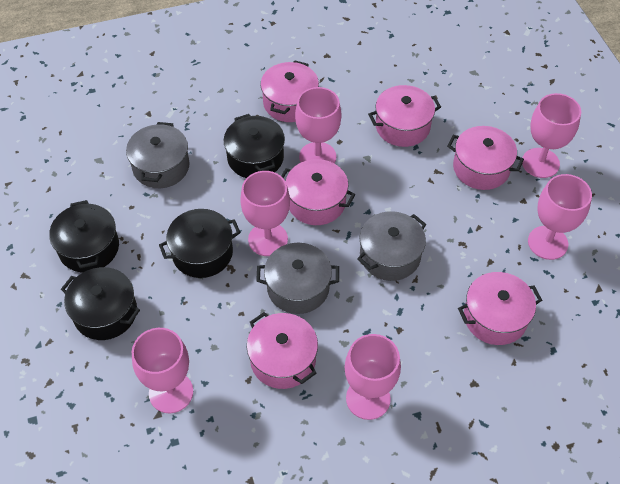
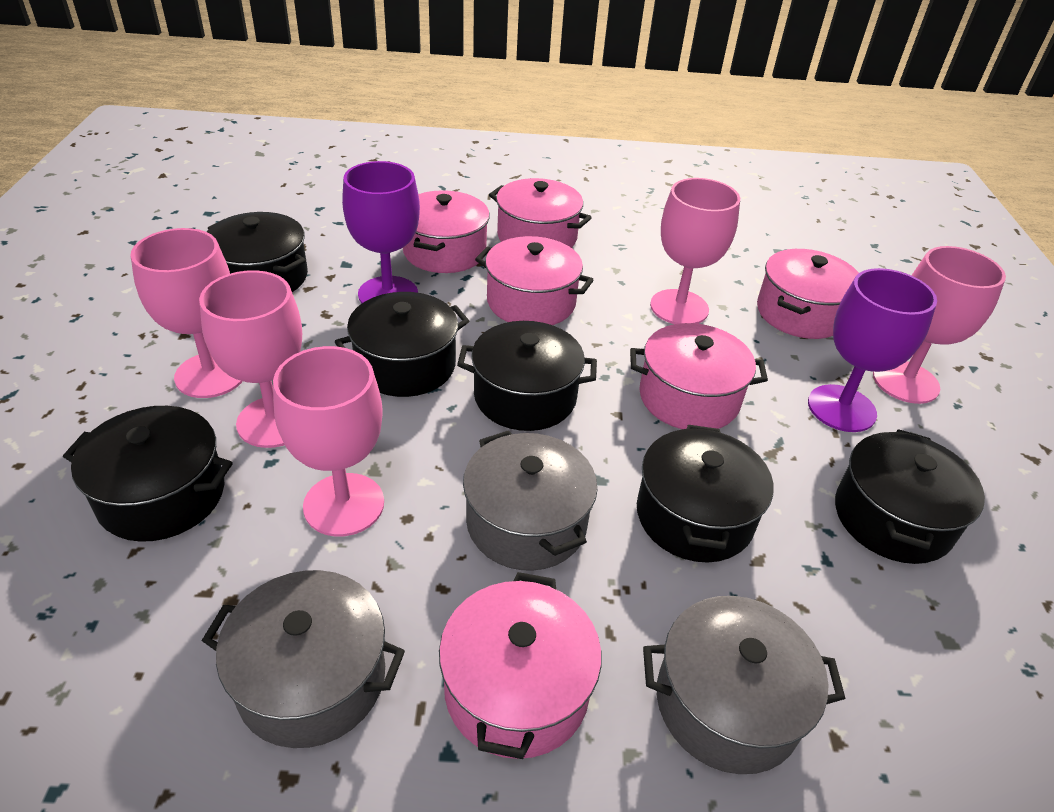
black pot: [49,200,119,272] [61,267,140,340] [159,209,241,278] [224,114,285,178] = 4 -> [63,406,233,542] [207,212,308,292] [335,292,469,397] [457,321,597,431] [637,425,774,563] [835,429,985,564] = 6
pink goblet: [132,328,193,413] [240,171,290,256] [295,87,341,164] [345,334,401,420] [522,93,581,178] [528,174,592,260] = 6 -> [130,228,243,398] [199,270,302,448] [273,346,384,537] [650,178,740,324] [873,246,1006,404] = 5
purple goblet: none = 0 -> [342,161,420,304] [808,268,937,432] = 2

